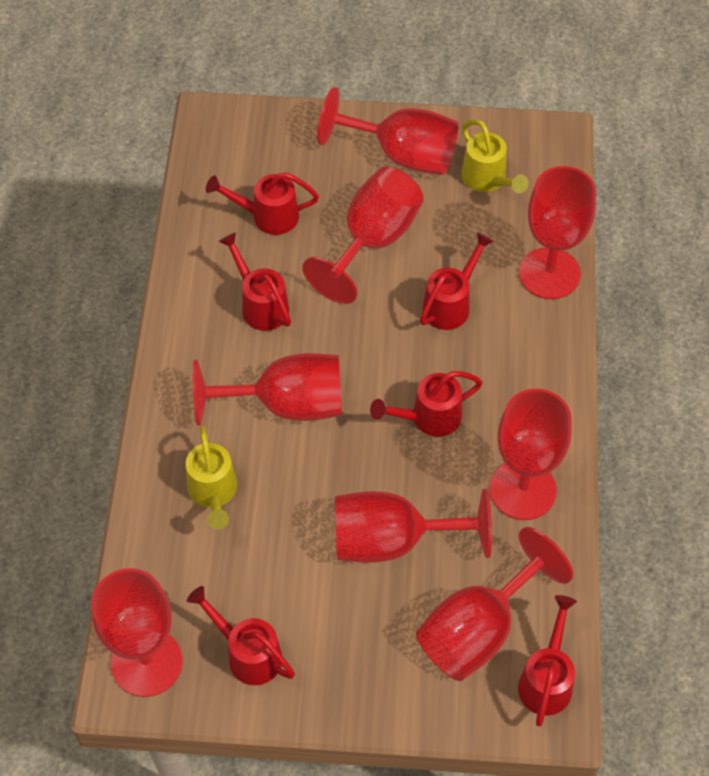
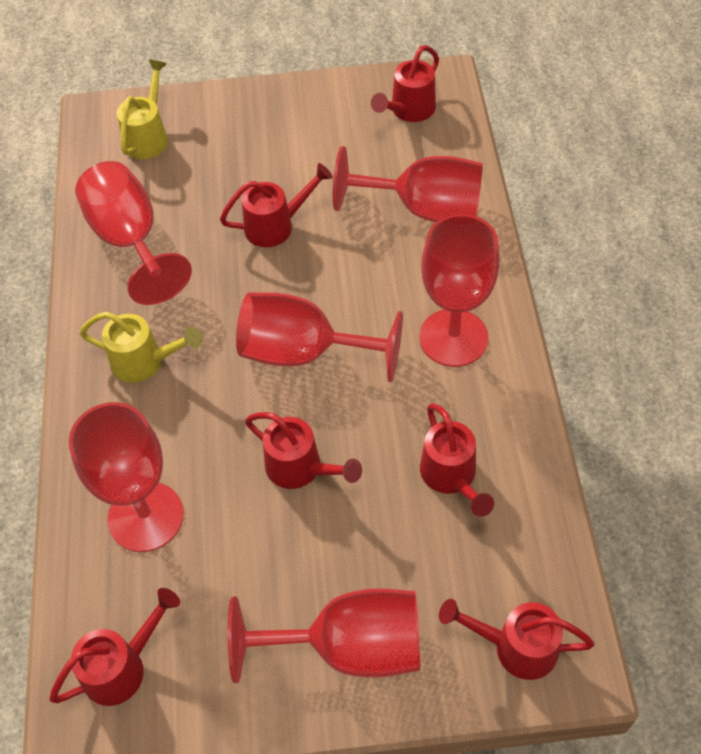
red goblet: [92,568,183,697] [193,353,342,426] [302,167,424,304] [317,87,459,175] [335,488,492,563] [416,527,573,681] [490,389,572,520] [519,166,596,299] = 8 -> [69,402,184,552] [75,161,192,305] [228,588,420,683] [236,292,403,382] [333,146,483,222] [419,214,500,367] = 6

